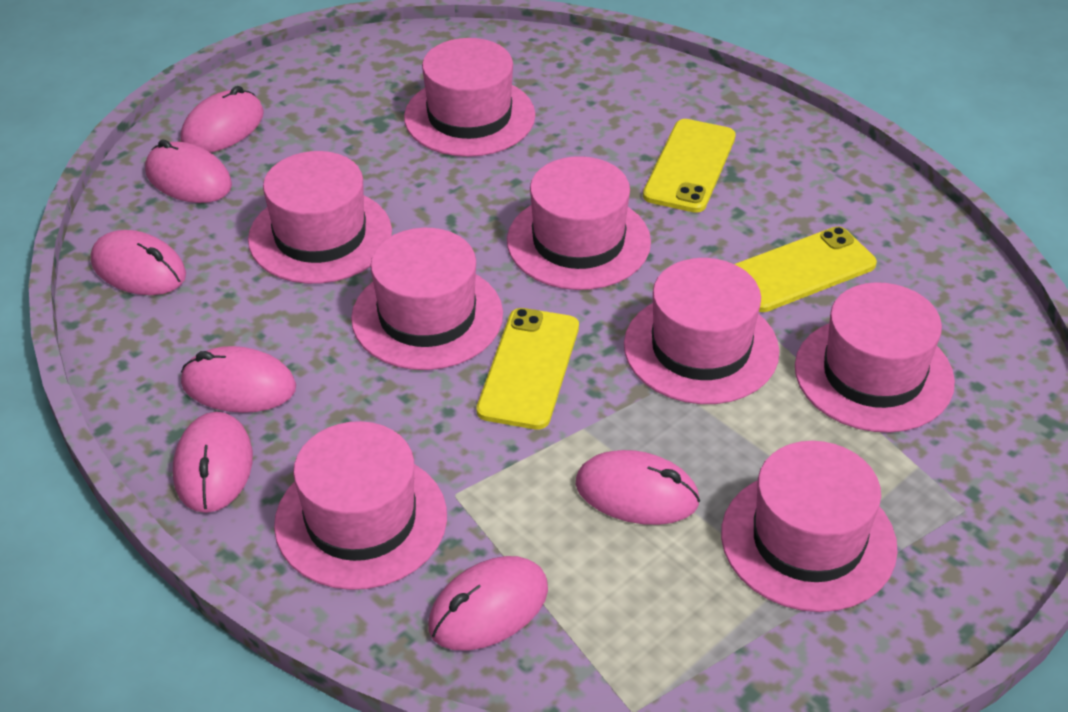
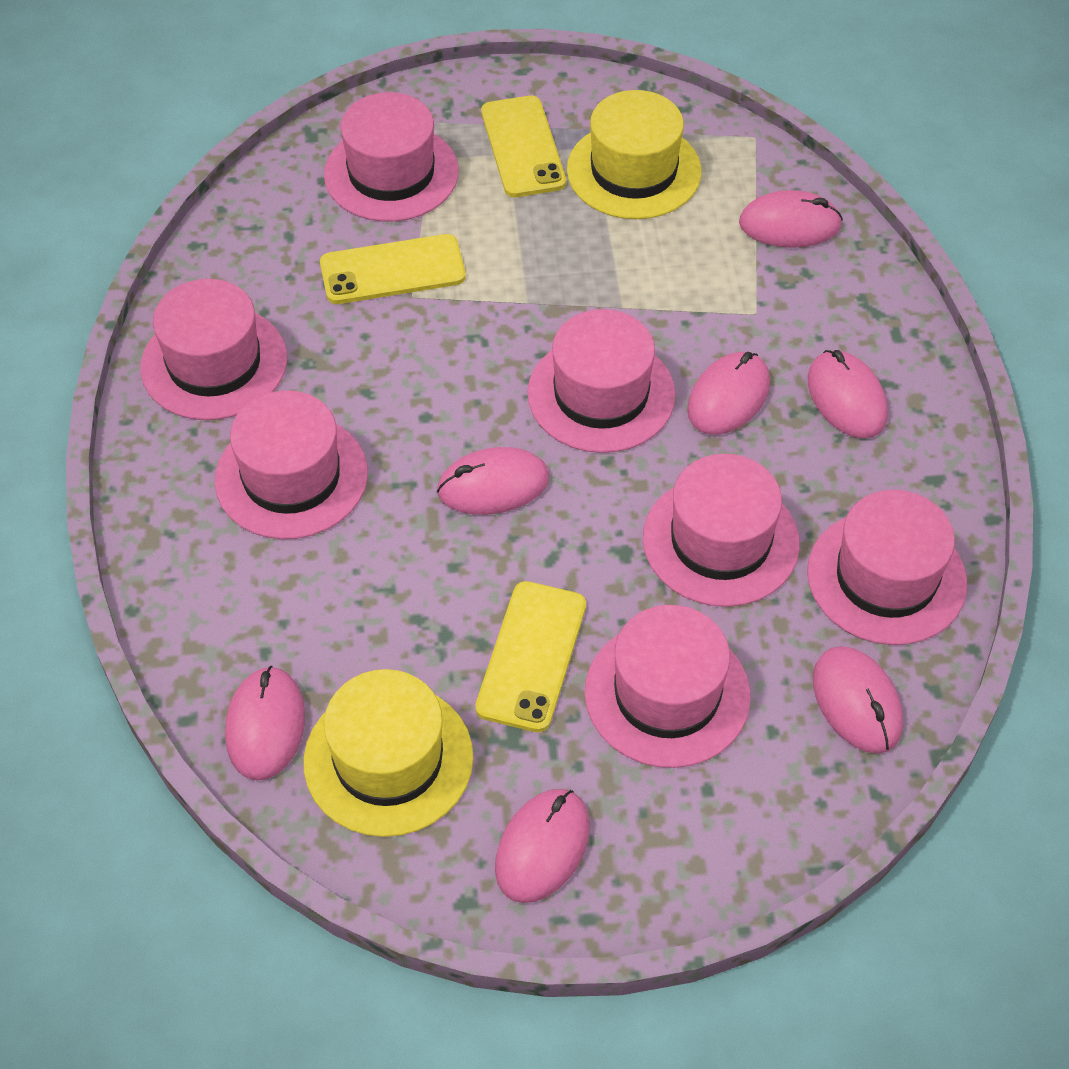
pink hat: [248,151,392,284] [274,421,447,590] [351,228,503,370] [404,38,535,157] [507,156,651,290] [624,258,779,404] [721,441,898,612] [795,282,955,433] = 8 -> [140,279,287,420] [215,390,368,539] [324,92,459,221] [527,309,676,453] [585,605,751,768] [643,454,800,607] [807,490,967,645] = 7
yellow hat: none = 0 -> [304,669,473,837] [567,90,701,219] = 2

